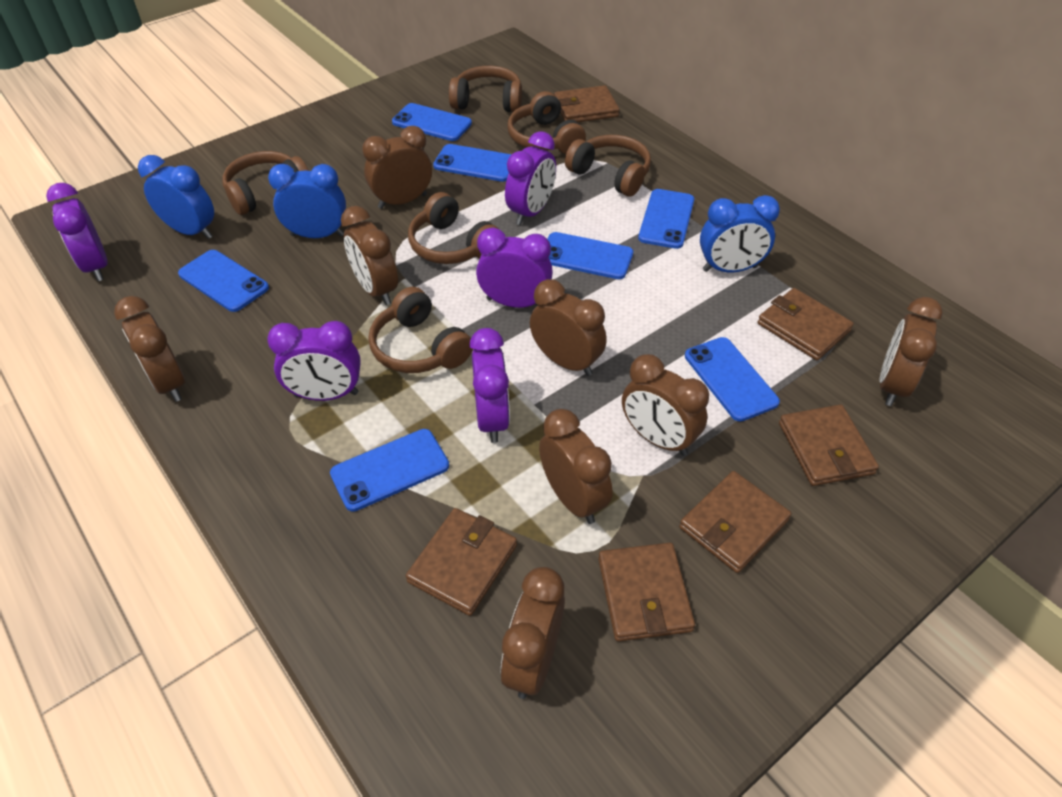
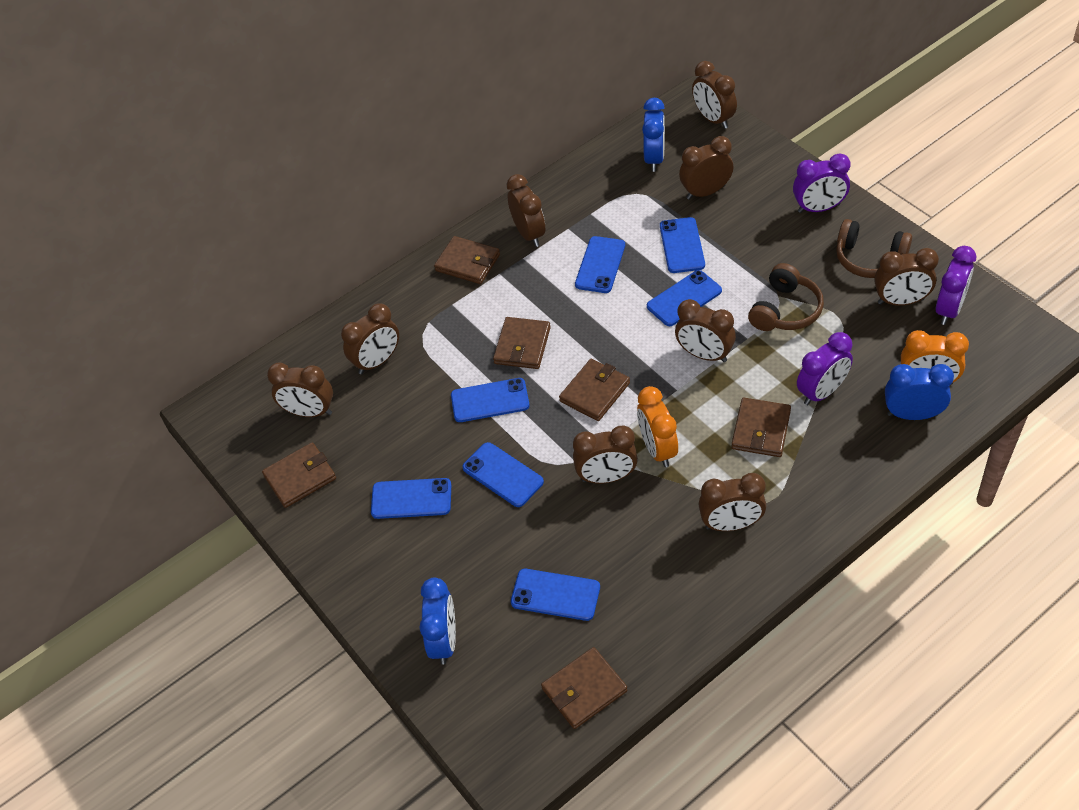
brown clock: [114,296,185,402] [341,206,398,305] [362,126,432,209] [501,567,565,699] [530,279,607,376] [539,409,613,524] [622,354,709,456] [879,297,943,406] = 8 -> [267,363,333,417] [341,303,399,374] [507,174,546,247] [573,426,638,484] [675,299,736,362] [679,136,733,200] [692,61,737,129] [698,473,766,531] [874,248,939,306] = 9
brown headphones: [222,151,309,215] [369,287,473,373] [408,192,499,264] [449,66,522,112] [508,91,586,154] [565,135,651,197] = 6 -> [748,263,824,331] [836,219,912,278] = 2
orange clock: none = 0 -> [637,386,678,467] [901,330,969,385] = 2
purple clock: [46,183,107,281] [267,321,361,401] [469,328,510,443] [476,227,553,308] [505,131,556,225] = 5 -> [793,153,851,213] [797,332,853,405] [936,246,976,325] = 3

